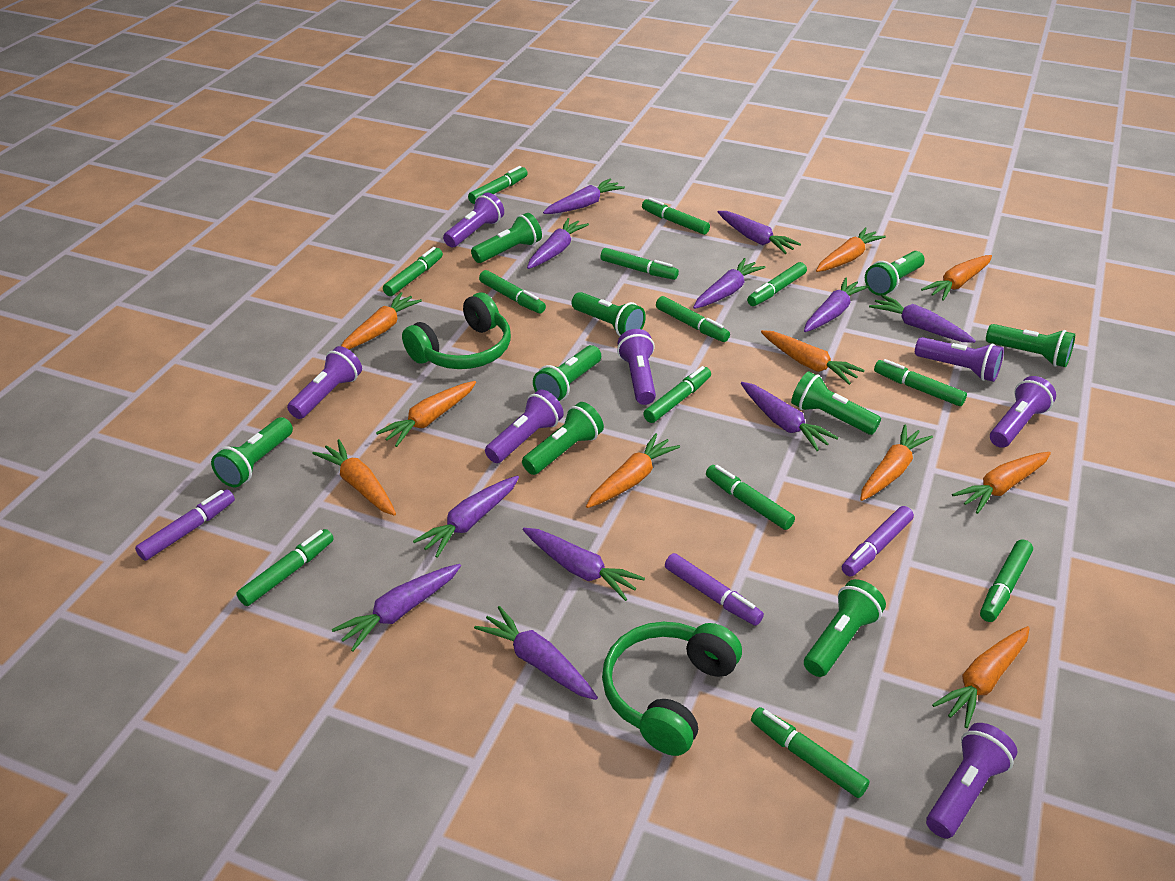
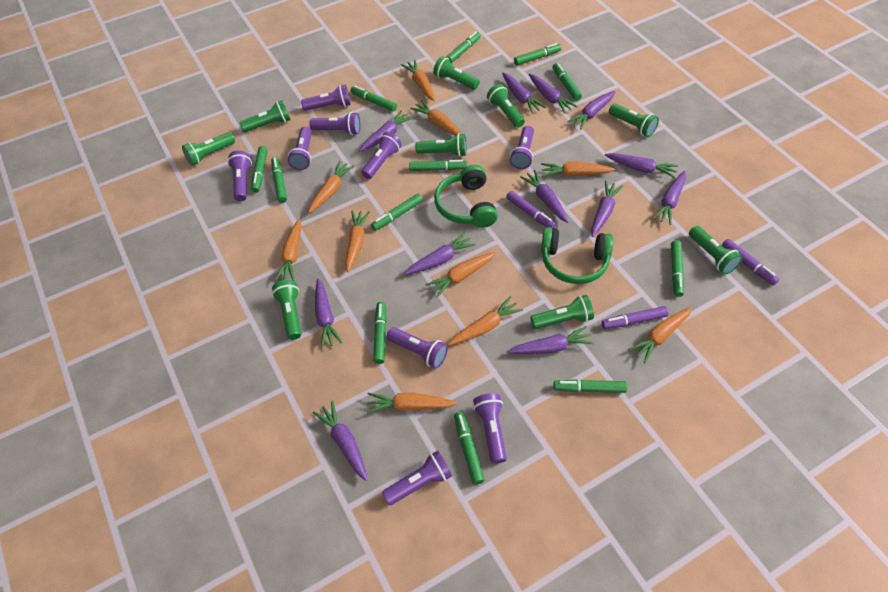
green marker: [236,529,334,606] [383,247,443,296] [468,166,528,204] [479,270,546,313] [600,248,679,280] [642,198,710,235] [643,366,711,423] [656,296,730,342] [706,465,795,530] [747,262,807,306] [751,707,870,798] [874,359,967,406] [980,540,1033,622] = 13 -> [251,146,267,192] [271,157,287,203] [350,86,397,112] [371,194,423,231] [373,302,387,364] [409,160,467,171] [446,32,481,63] [454,412,485,485] [514,43,561,65] [552,63,582,101] [554,379,627,393] [671,240,684,297] = 12
purple carrot: [332,564,461,651] [413,476,519,558] [474,606,598,700] [523,528,645,601] [527,218,589,269] [543,178,625,214] [693,258,766,309] [718,211,801,254] [741,382,838,451] [804,277,869,332] [869,294,976,343] = 11 -> [313,401,368,481] [315,278,342,348] [359,110,414,151] [404,232,476,275] [502,73,546,114] [507,326,594,354] [520,170,568,223] [529,74,577,113] [567,91,616,130] [591,181,623,237] [605,153,678,178] [652,171,686,225] = 12
purple flashlight: [287,346,362,419] [443,193,504,247] [485,389,564,463] [617,329,656,405] [915,337,1004,382] [926,723,1018,839] [990,376,1056,448] = 7 -> [228,151,252,201] [288,127,312,170] [301,84,351,111] [309,112,360,135] [361,132,402,179] [382,450,452,505] [387,327,448,369] [473,393,507,464] [510,126,534,169] = 9

